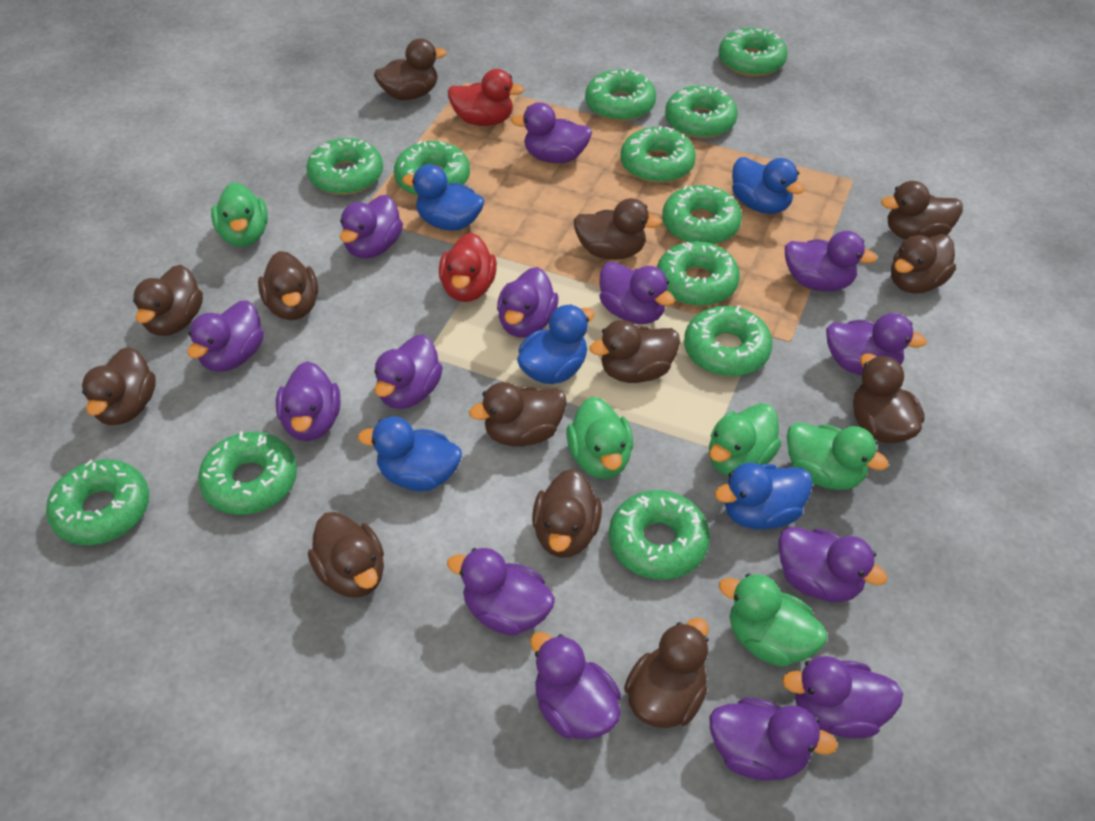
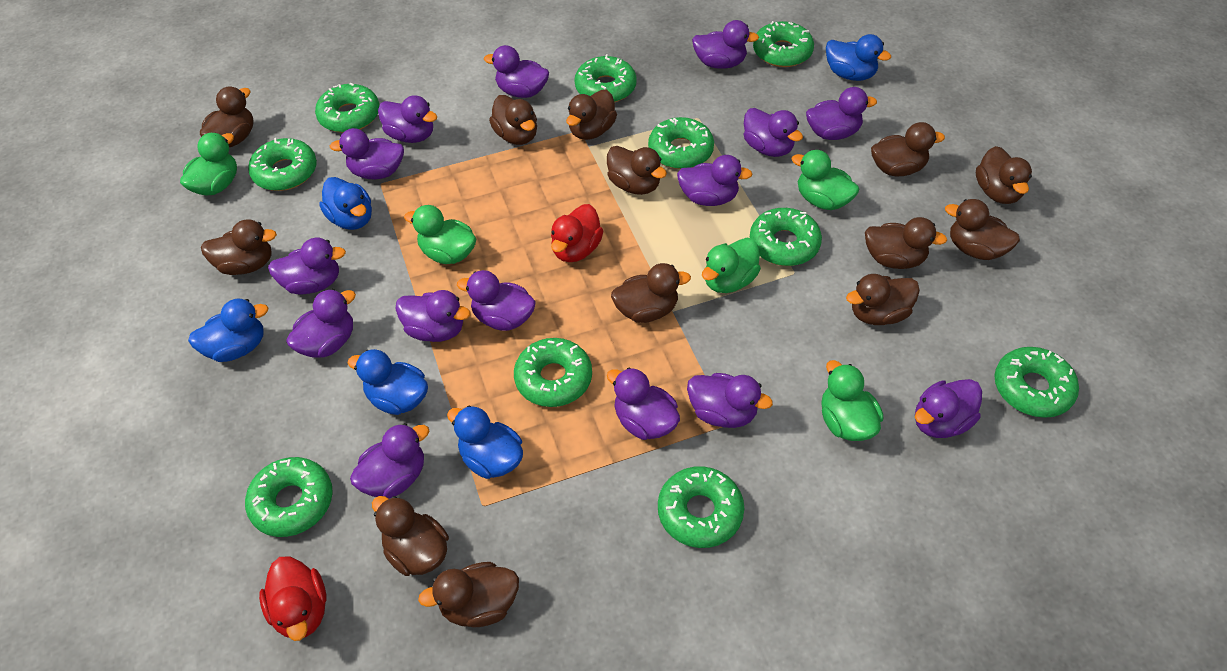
green donut: [46,459,149,545] [198,431,297,515] [306,138,383,195] [394,140,470,196] [585,69,656,121] [609,490,710,580] [620,126,696,183] [657,241,740,306] [662,185,742,244] [665,85,738,139] [684,305,772,377] [719,28,788,77] = 12 -> [245,457,333,537] [248,138,317,191] [315,82,380,133] [514,338,592,407] [574,54,637,103] [648,117,714,169] [658,466,744,548] [750,208,822,266] [753,21,814,67] [994,347,1079,418] = 10
purple duck: [188,300,264,372] [276,361,341,441] [340,195,403,259] [374,335,443,409] [447,548,555,636] [497,267,558,338] [511,102,592,163] [530,632,621,739] [599,262,675,325] [710,698,838,781] [778,527,887,602] [782,656,903,738] [785,231,877,291] [826,313,927,375] = 14 -> [268,238,346,295] [286,289,356,358] [330,128,404,179] [350,423,429,499] [378,95,437,143] [395,290,470,342] [457,270,536,331] [484,45,549,98] [607,368,680,440] [677,155,753,206] [687,373,773,428] [692,20,759,69] [744,108,803,157] [806,87,877,140] [915,379,982,438] = 15

